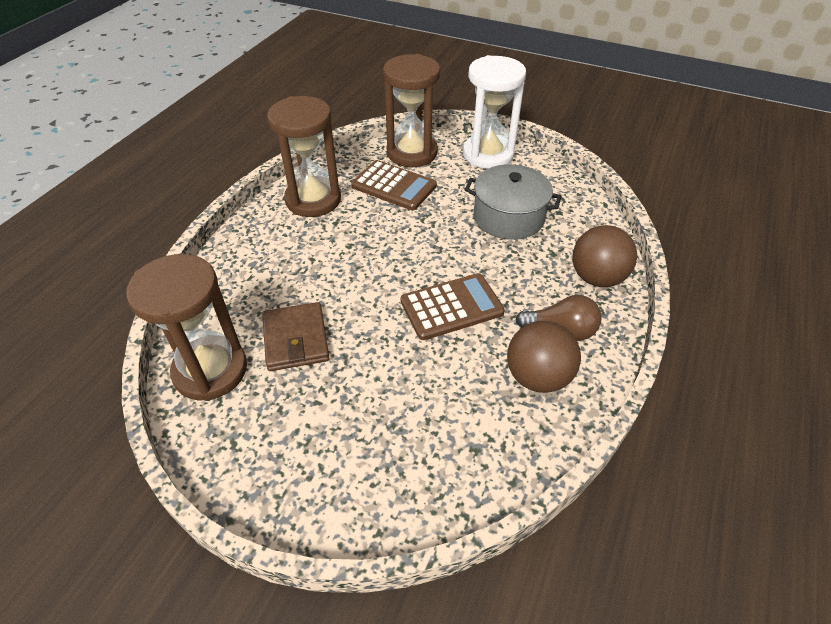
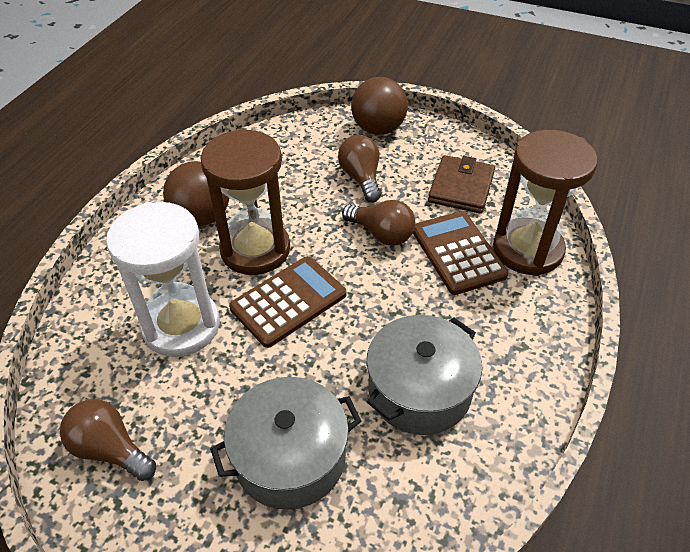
brown hourglass: [126,254,247,401] [267,96,341,217] [383,54,440,167] = 3 -> [201,129,290,275] [493,130,598,276] = 2
brown light bulb: [515,295,602,341] = 1 -> [60,399,156,481] [338,135,381,203] [342,200,415,246] = 3
grey pot: [465,164,562,240] = 1 -> [210,377,361,510] [367,315,482,435] = 2

